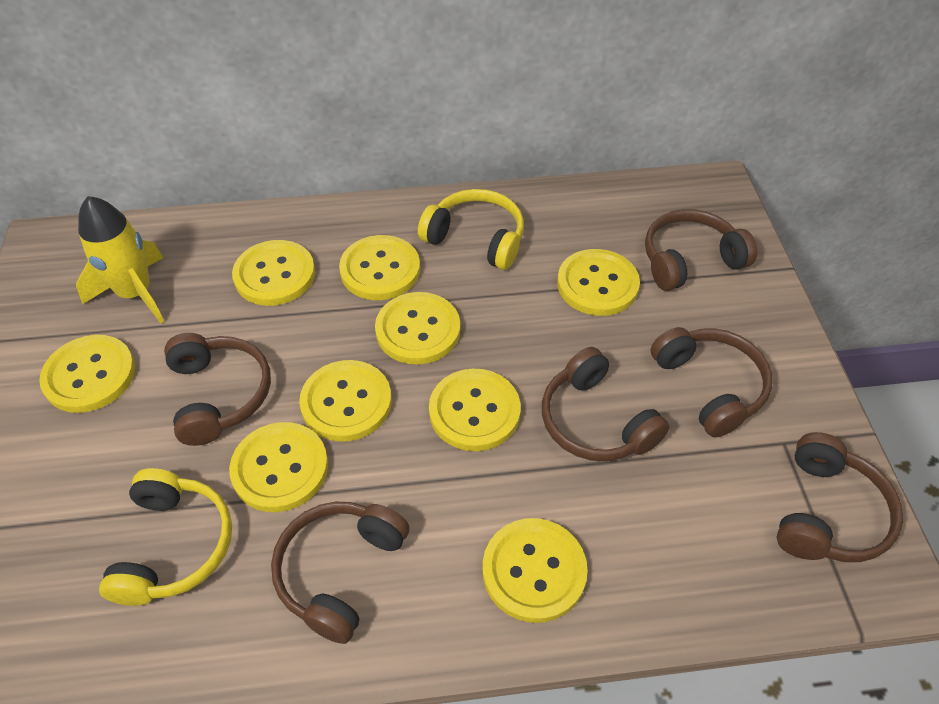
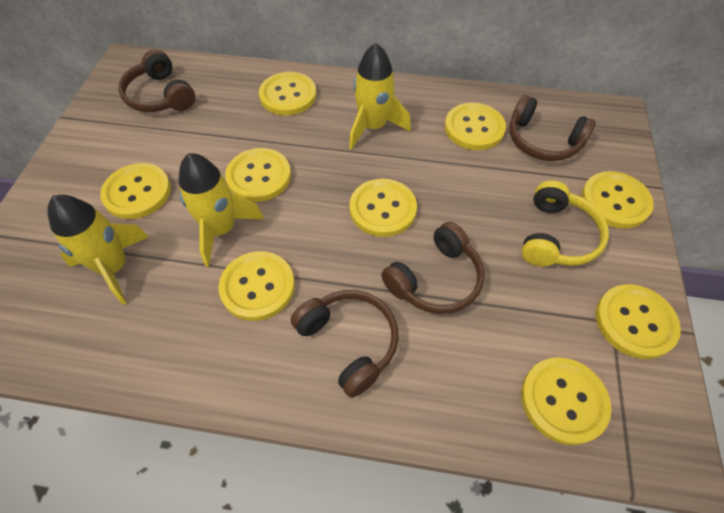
brown headphones: [164,333,271,446] [271,502,410,644] [542,347,669,461] [645,209,758,291] [651,327,773,438] [777,432,903,562] = 6 -> [118,50,195,112] [291,290,399,398] [381,222,485,314] [509,95,596,161] = 4
yellow headphones: [99,468,232,606] [418,189,524,270] = 2 -> [521,180,609,267] = 1
yellow rocket: [76,196,165,323] = 1 -> [47,195,149,305] [178,153,264,267] [349,43,411,149] = 3

